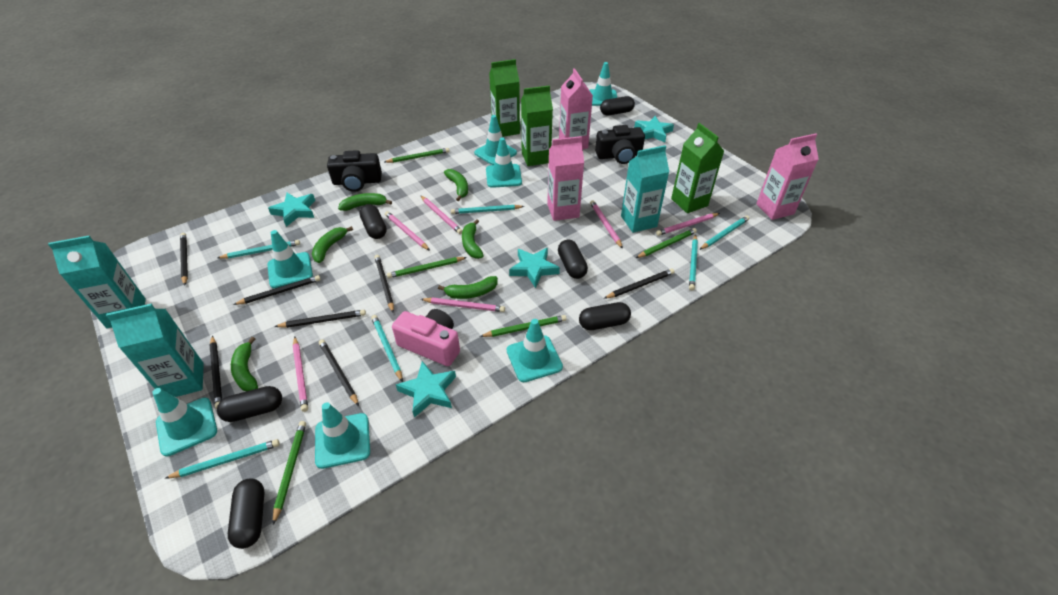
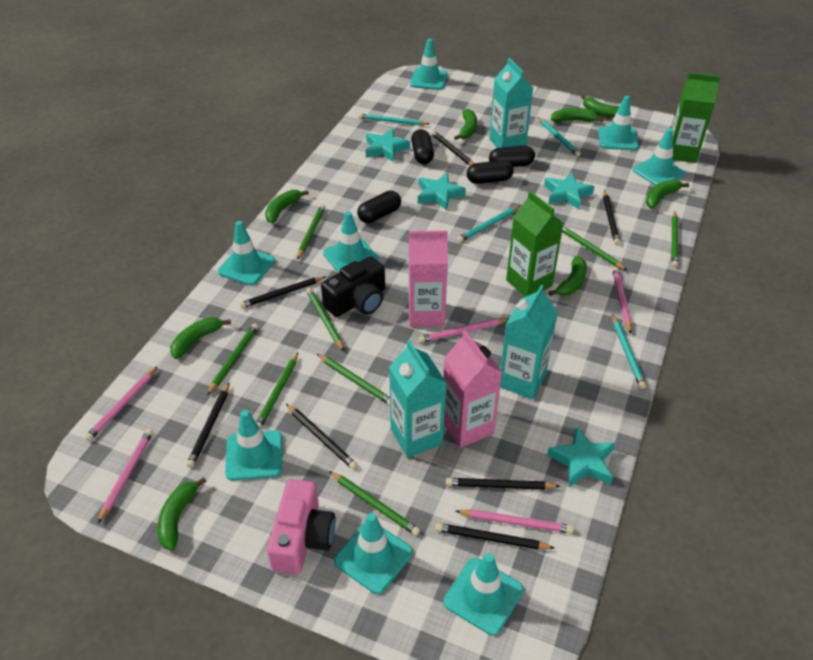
black camera: [327,150,382,192] [595,125,645,164] = 2 -> [321,256,385,317] = 1
black capsule: [217,386,282,422] [228,479,265,549] [359,204,387,239] [558,239,588,279] [579,302,631,330] [600,96,635,115] = 6 -> [357,191,401,223] [411,129,434,164] [467,160,514,184] [489,146,535,167] = 4
green banana: [231,337,258,391] [312,226,353,263] [338,193,392,211] [438,276,498,299] [444,169,468,201] [462,219,484,259] = 6 -> [157,477,206,551] [170,317,231,359] [265,190,309,223] [454,109,477,140] [549,256,587,296] [551,108,604,122] [581,95,620,118] [646,180,689,208] = 8
green carton: [489,59,520,137] [521,86,553,166] [671,123,724,213] = 3 -> [506,191,564,297] [672,72,720,163] = 2
green pencil: [273,421,306,525] [384,148,450,163] [387,257,467,278] [480,315,567,337] [636,228,697,258] = 5 -> [207,323,258,395] [256,353,298,429] [297,204,325,259] [306,288,344,351] [317,354,390,405] [329,471,420,536] [562,226,627,270] [671,212,678,267] = 8
pink carton: [547,136,584,221] [559,68,593,149] [756,133,819,220] = 3 -> [408,230,448,327] [444,330,502,448] = 2
pink pencil: [293,337,308,412] [385,211,430,251] [421,196,462,234] [421,297,505,312] [590,200,623,249] [656,213,720,236] = 6 -> [85,366,158,441] [98,429,153,523] [419,318,509,343] [456,509,574,534] [612,267,632,334] = 5
turquoise pencil: [164,439,280,479] [217,240,300,259] [371,315,403,382] [451,205,524,214] [689,234,698,290] [699,216,749,250] = 6 -> [358,114,429,125] [457,206,520,242] [538,117,581,157] [612,315,646,389] = 4
turquoise traffic cone: [152,388,217,457] [267,230,313,288] [315,402,370,469] [474,115,517,165] [486,137,522,188] [507,319,563,382] [590,62,617,106] = 7 -> [218,221,275,285] [225,410,282,481] [323,211,379,273] [334,513,413,594] [410,39,448,90] [444,553,523,635] [598,96,639,150] [633,128,685,186] = 8

